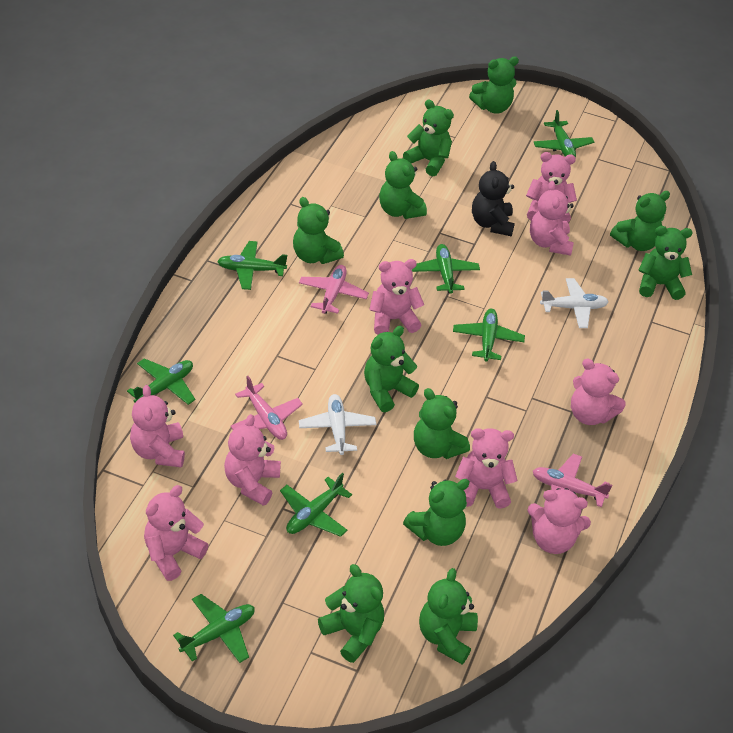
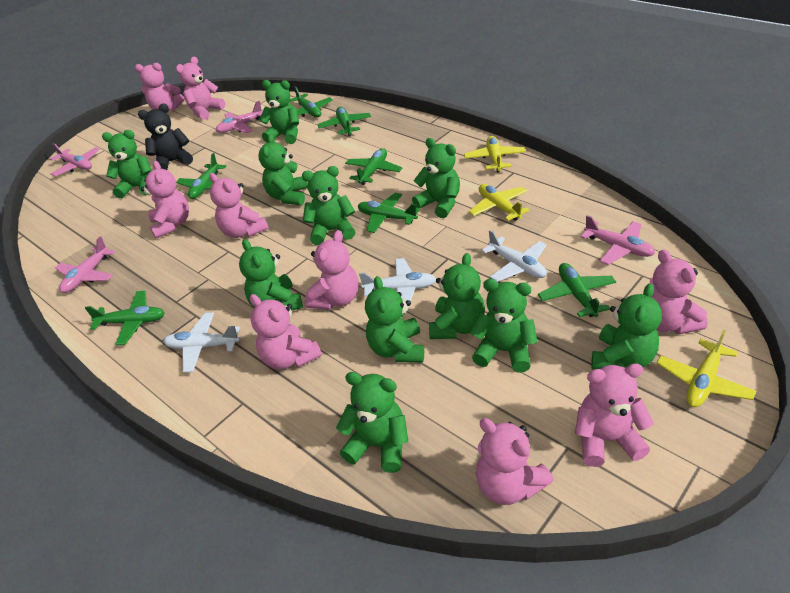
pink plane: [230,376,303,440] [299,265,369,314] [533,454,612,507] = 3 -> [50,143,100,176] [55,236,115,293] [215,101,263,133] [581,215,655,265] = 4
white plane: [299,394,376,455] [540,278,609,328] = 2 -> [163,313,240,372] [359,258,436,307] [482,230,547,282] = 3
yellow plane: none = 0 -> [464,136,526,172] [468,184,530,221] [656,330,756,407] = 3

